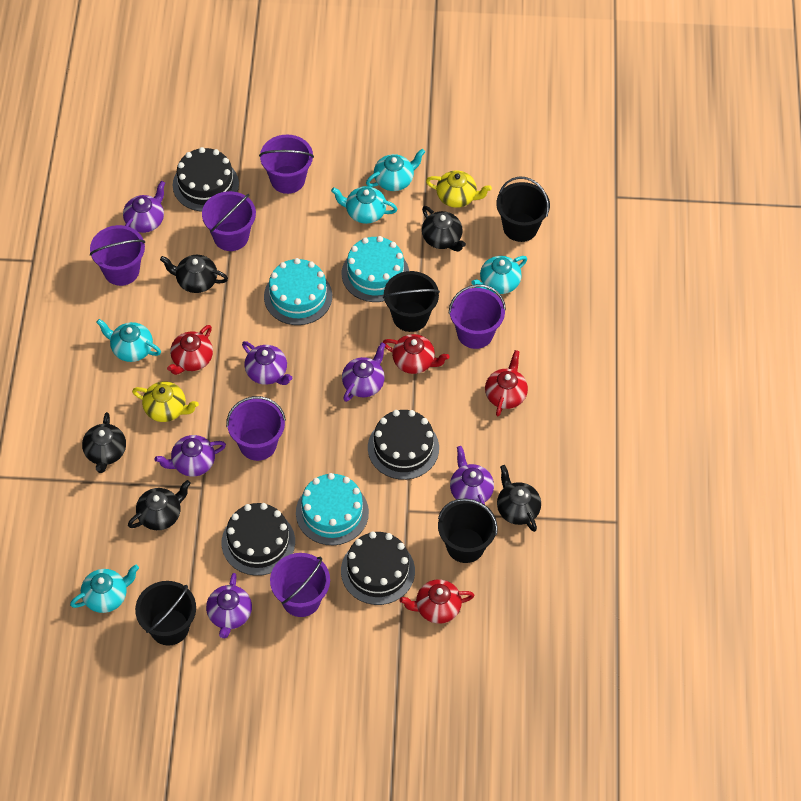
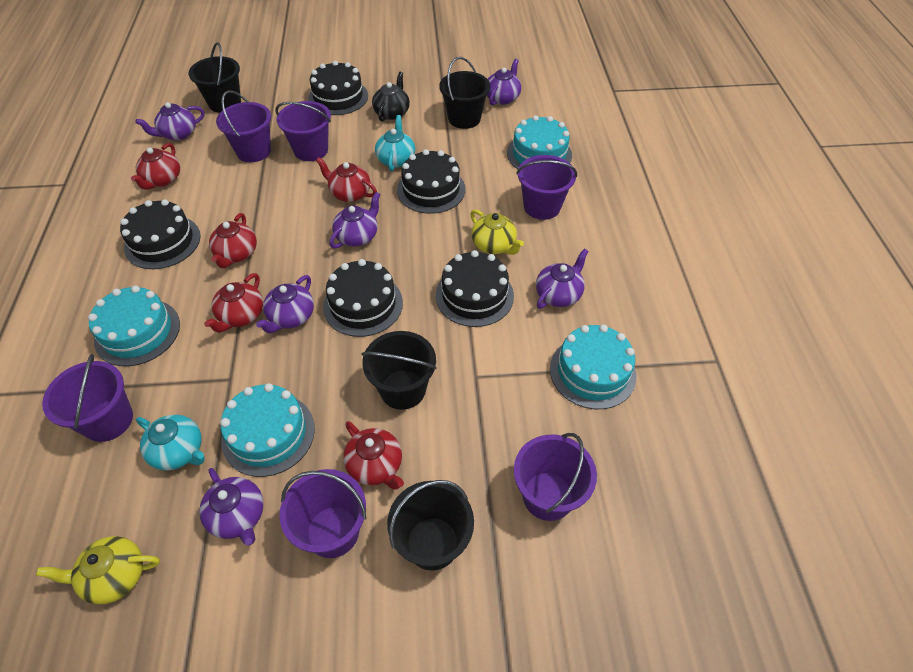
black cake: [173,147,239,211] [222,503,295,576] [341,532,415,605] [368,410,439,480] = 4 -> [120,199,201,269] [308,61,368,115] [323,259,403,337] [397,149,466,214] [435,250,514,327] = 5
black teapot: [82,412,126,473] [128,480,191,530] [160,255,228,293] [422,206,466,251] [497,465,541,532] = 5 -> [372,72,410,122] = 1
red teapot: [167,325,213,375] [382,334,449,374] [400,579,474,624] [485,350,528,416] = 4 -> [131,143,180,190] [204,273,263,333] [209,213,257,268] [316,157,377,202] [343,421,404,490] = 5
turquoise cake: [264,258,332,325] [296,473,369,545] [342,236,409,302] = 3 -> [88,285,180,366] [220,383,315,477] [507,115,572,169] [550,324,636,409] = 4
turquoise teapot: [70,565,139,613] [96,319,161,362] [331,186,397,224] [366,149,425,191] [471,256,527,294] = 5 -> [136,415,205,470] [375,115,415,171] = 2

